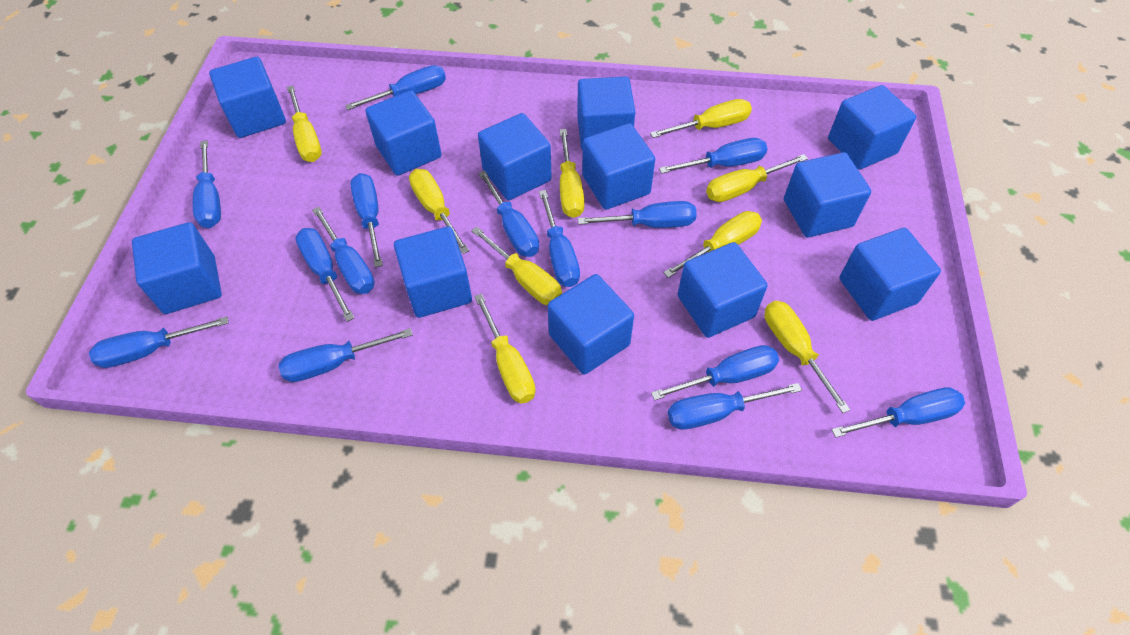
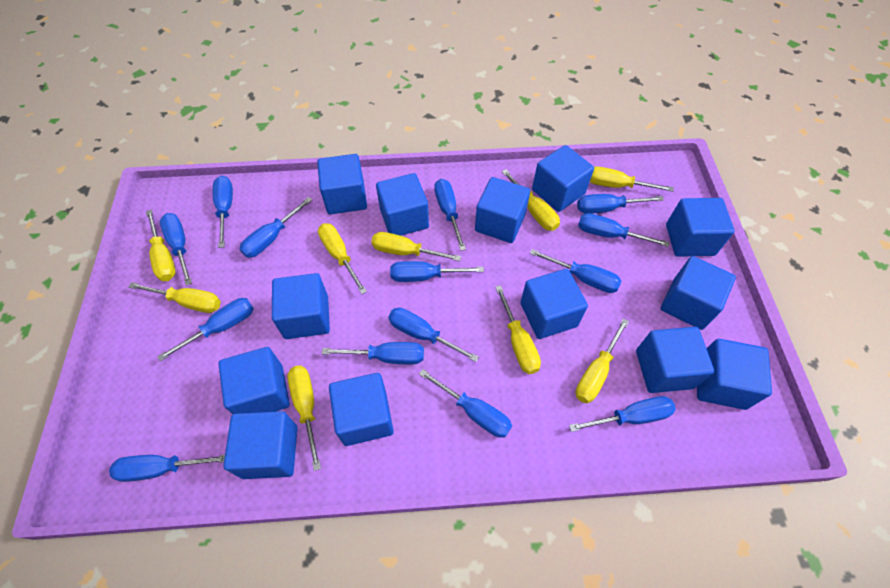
blue cube: [132,222,222,314] [209,57,286,138] [365,90,442,176] [394,226,472,318] [478,113,552,200] [548,274,634,375] [577,77,635,151] [582,123,655,210] [678,242,768,338] [784,152,871,238] [828,85,916,170] [840,228,941,321] = 12 -> [218,347,290,414] [223,411,298,479] [272,273,330,339] [317,154,367,214] [329,373,394,446] [376,173,429,236] [475,177,530,243] [520,269,588,339] [532,145,594,212] [636,327,714,393] [661,256,736,330] [666,198,735,257] [697,339,772,410] = 13

